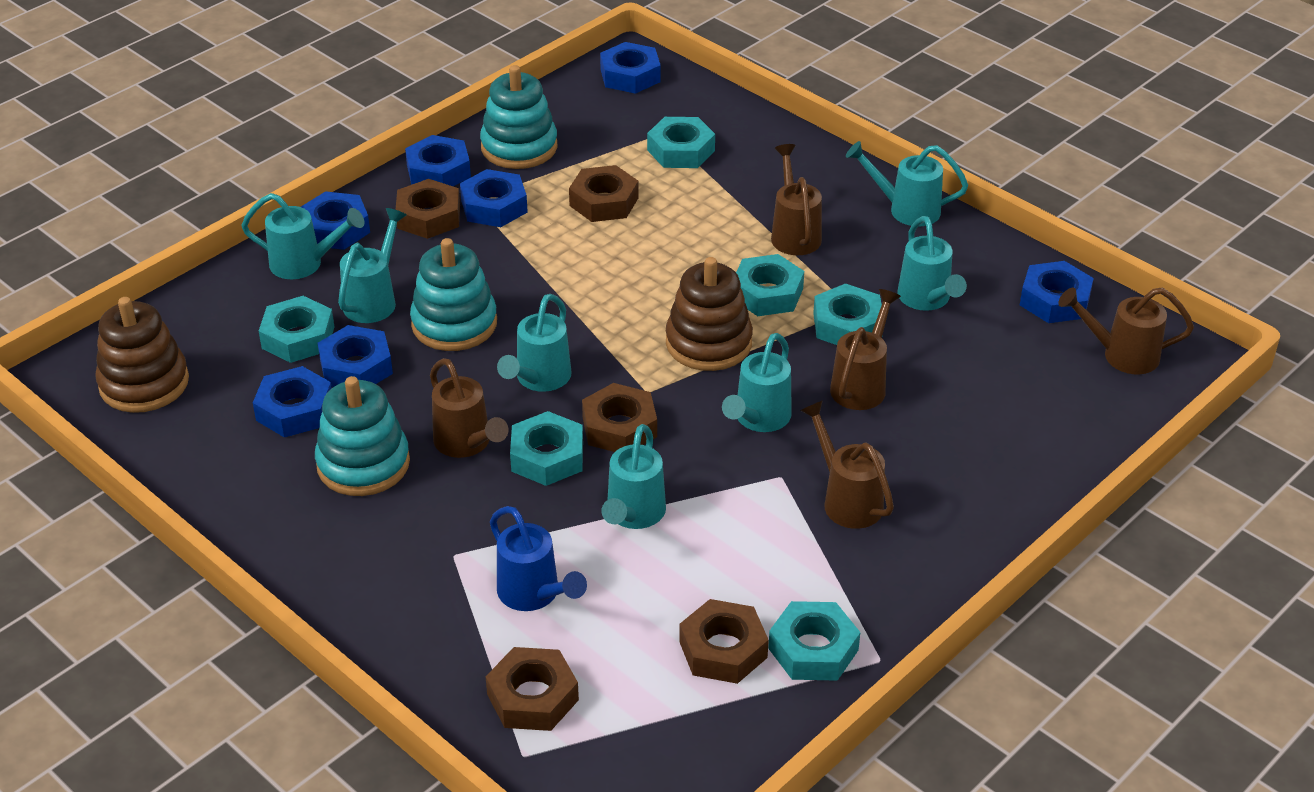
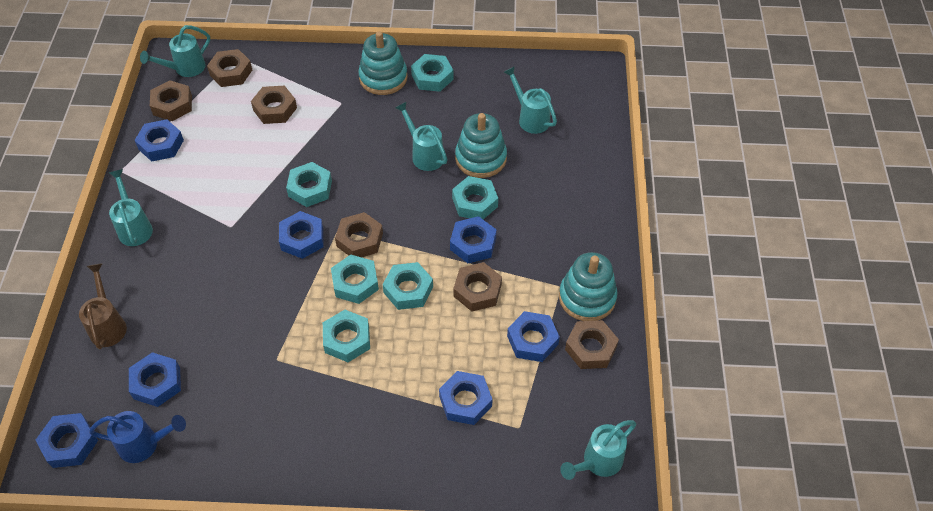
brown nut: [395,179,460,239] [486,647,579,731] [569,165,639,222] [582,383,657,452] [679,599,769,684] = 5 -> [150,80,192,121] [207,49,252,87] [251,85,297,124] [335,212,383,257] [453,262,502,311] [565,320,619,369] = 6
brown stacking toy: [95,297,189,413] [666,257,753,371] = 2 -> none = 0
brown watering can: [430,358,508,458] [771,144,822,255] [800,400,894,529] [830,289,901,410] [1058,288,1194,374] = 5 -> [79,263,127,349] = 1
turquoise watering can: [241,193,364,279] [338,208,407,323] [497,294,572,392] [601,424,666,529] [722,333,792,432] [846,141,968,227] [898,216,967,311] = 7 -> [109,169,153,246] [140,25,210,77] [395,101,448,171] [503,66,557,134] [560,420,637,480] = 5

